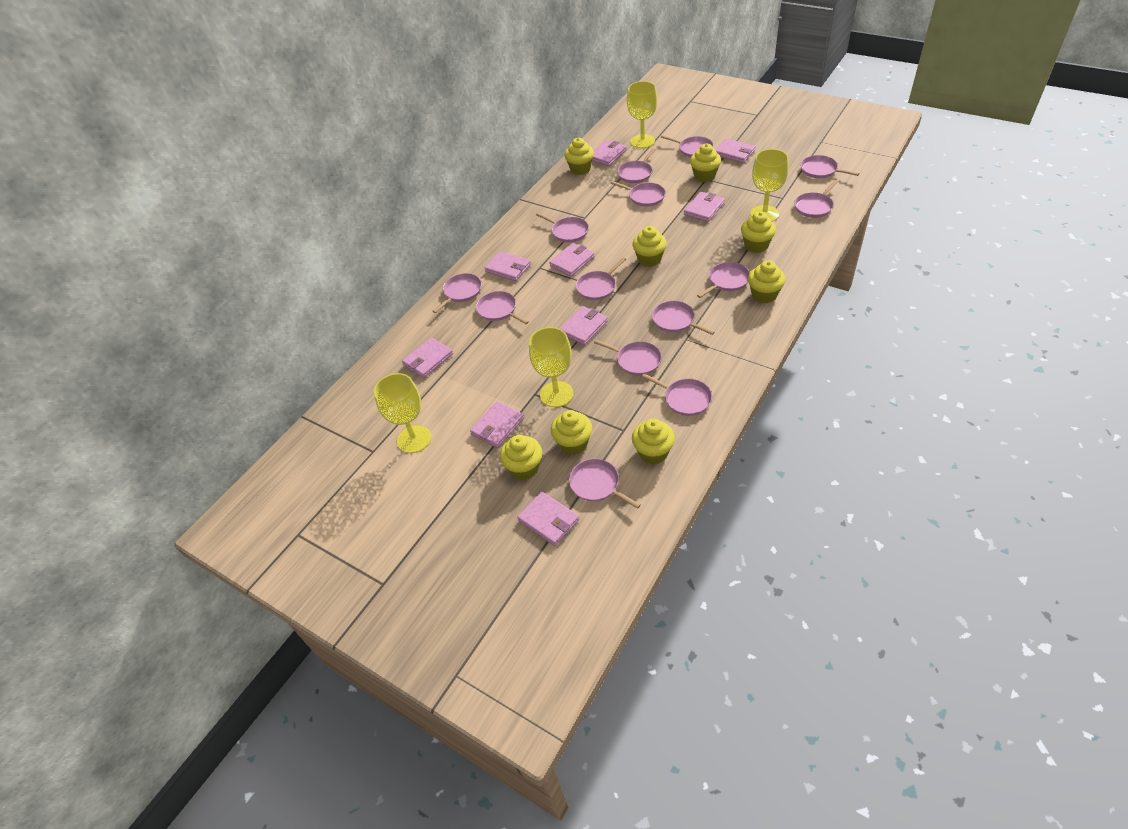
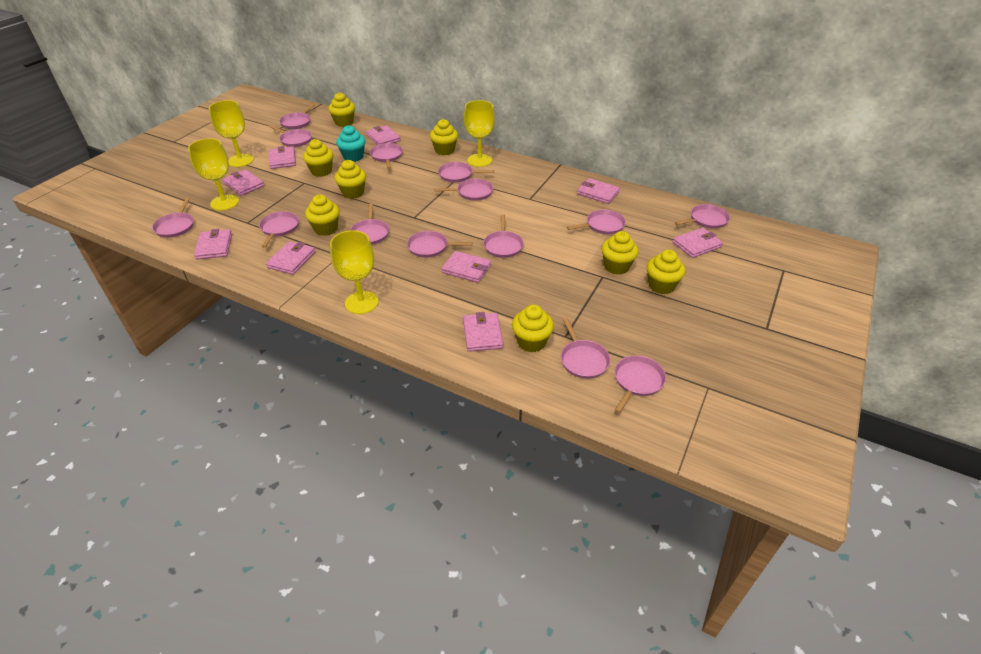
turquoise cupcake: none = 0 -> [336,125,365,162] = 1

